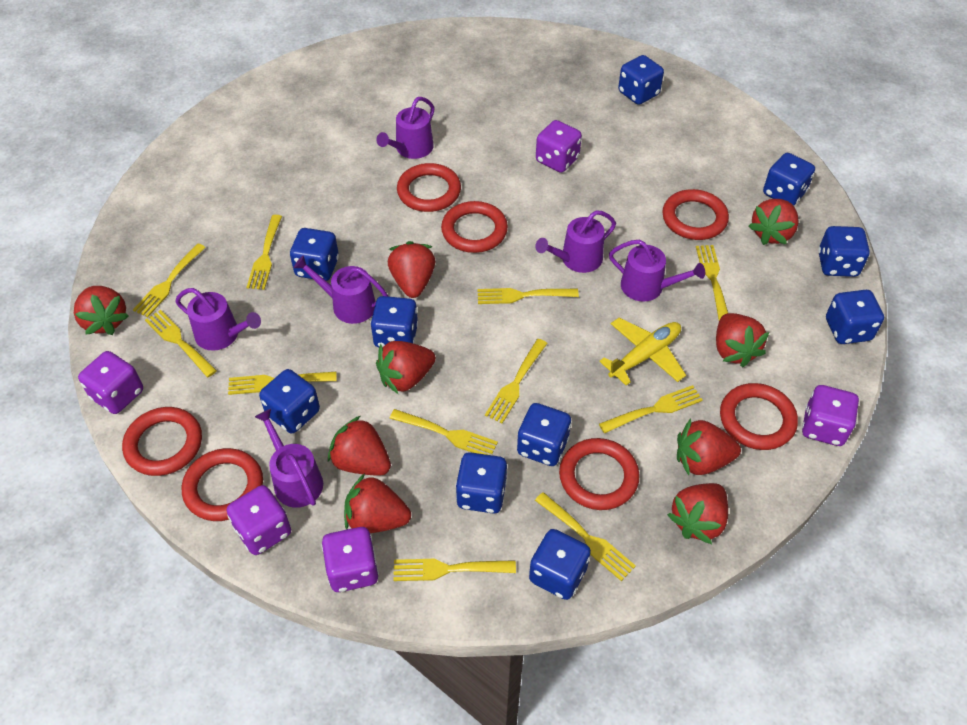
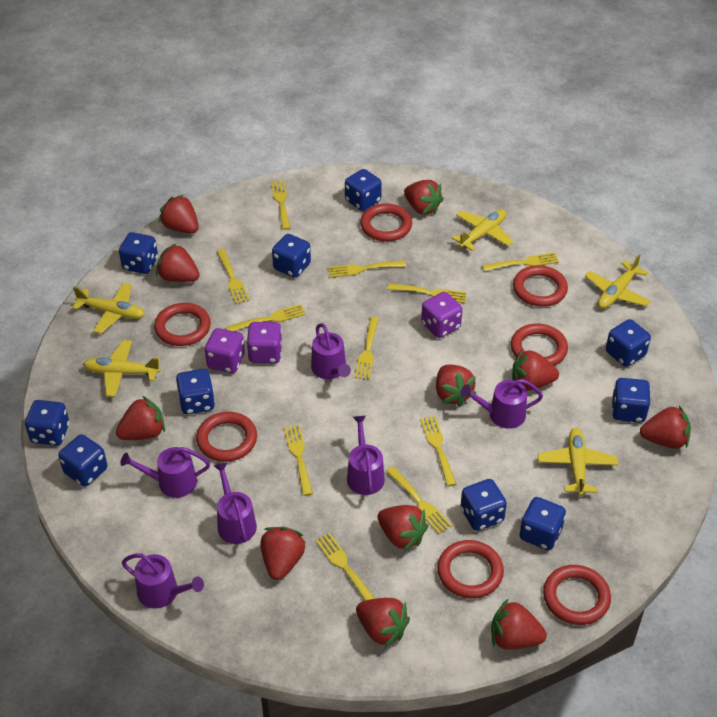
purple dice: [78,351,143,414] [227,485,291,555] [321,527,379,592] [536,120,582,173] [802,385,859,446] = 5 -> [205,328,245,373] [247,322,282,363] [421,292,463,338] = 3
red strawberry: [74,286,129,335] [328,416,391,476] [344,473,411,533] [376,341,436,395] [388,241,435,298] [667,483,728,544] [677,418,741,475] [716,313,769,367] [748,199,799,245] = 9 -> [116,396,165,440] [156,244,200,282] [159,195,199,233] [260,527,305,580] [356,598,410,648] [378,505,428,551] [404,180,444,215] [436,365,476,407] [491,599,547,650] [512,350,559,391] [640,405,691,449] = 11
yellow plane: [599,318,686,386] = 1 -> [72,283,145,334] [83,340,161,397] [452,209,513,251] [538,428,618,496] [585,254,651,309] = 5

